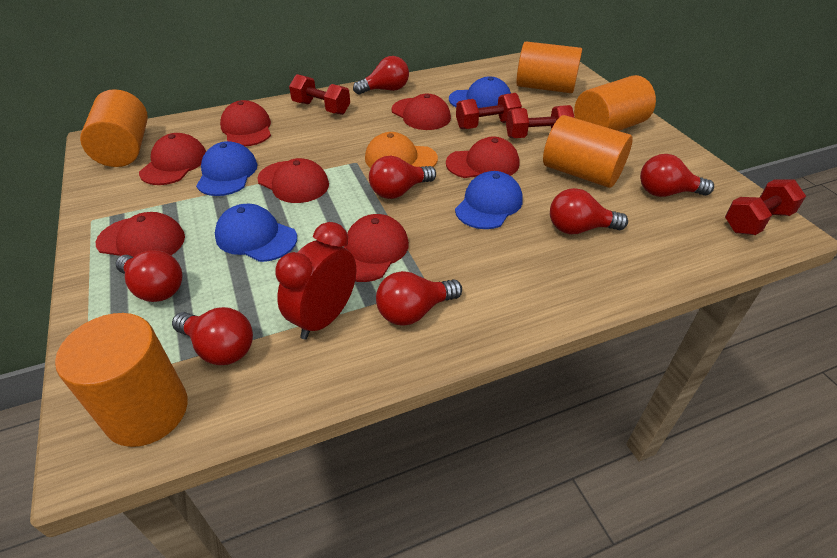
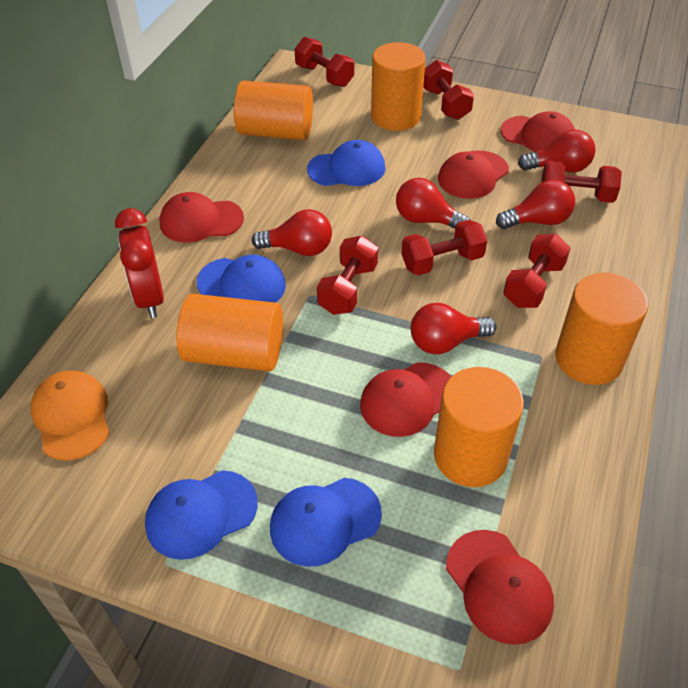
red cap: [96,212,185,257] [139,133,206,185] [220,100,271,146] [257,158,329,203] [344,214,409,282] [392,94,451,130] [446,137,519,178] = 7 -> [159,192,244,243] [360,362,451,437] [438,150,509,199] [446,530,554,645] [501,111,575,152] = 5
red dumbbell: [289,74,350,115] [456,93,522,129] [506,105,575,138] [725,179,806,235] = 4 -> [295,37,354,87] [317,236,378,315] [401,220,487,275] [423,60,474,120] [503,234,571,308] [541,161,622,203] = 6
red light bulb: [116,250,183,302] [172,307,253,365] [353,56,409,95] [369,156,436,199] [376,271,462,326] [550,188,628,234] [640,154,714,197] = 7 -> [252,209,332,256] [396,178,470,229] [411,303,496,354] [496,180,575,229] [518,130,596,173] = 5

